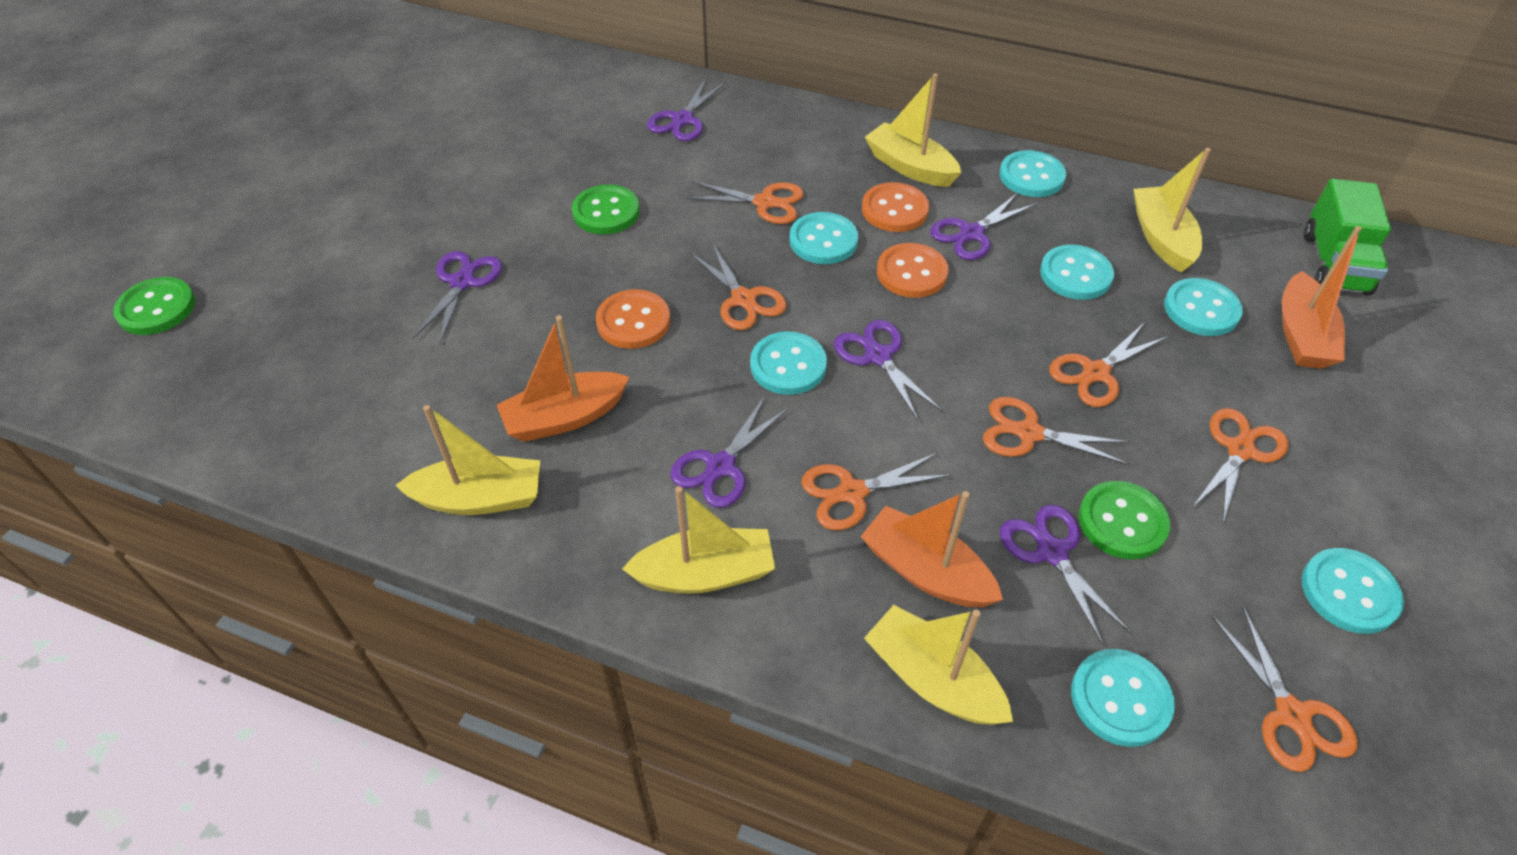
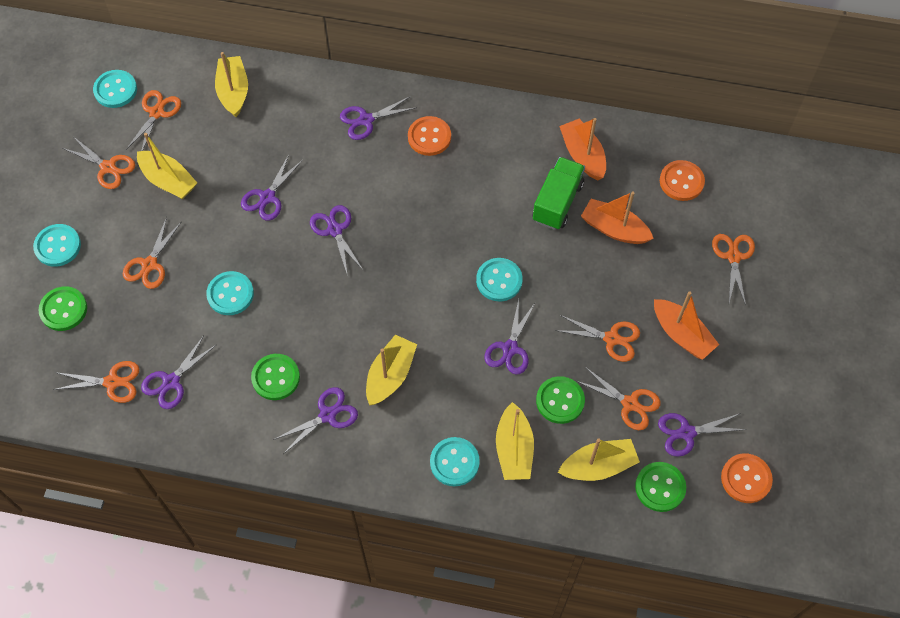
green button: [113,277,195,335] [572,185,640,234] [1079,481,1170,559] = 3 -> [38,286,87,331] [251,354,300,400] [536,376,585,424] [635,462,686,512] = 4
purple scissors: [413,251,502,344] [647,78,725,141] [671,396,789,508] [834,320,943,422] [930,193,1037,260] [1000,505,1131,646] = 6 -> [141,336,217,409] [241,155,303,221] [273,387,358,454] [310,205,364,273] [340,96,417,140] [484,299,535,374] [658,413,747,457] = 7
turquoise button: [750,331,827,395] [790,212,858,264] [999,150,1066,197] [1040,244,1114,300] [1071,649,1175,747] [1164,278,1243,336] [1302,548,1404,634] = 7 -> [33,224,81,267] [93,70,137,108] [206,271,254,315] [430,437,480,486] [476,258,523,301] = 5

